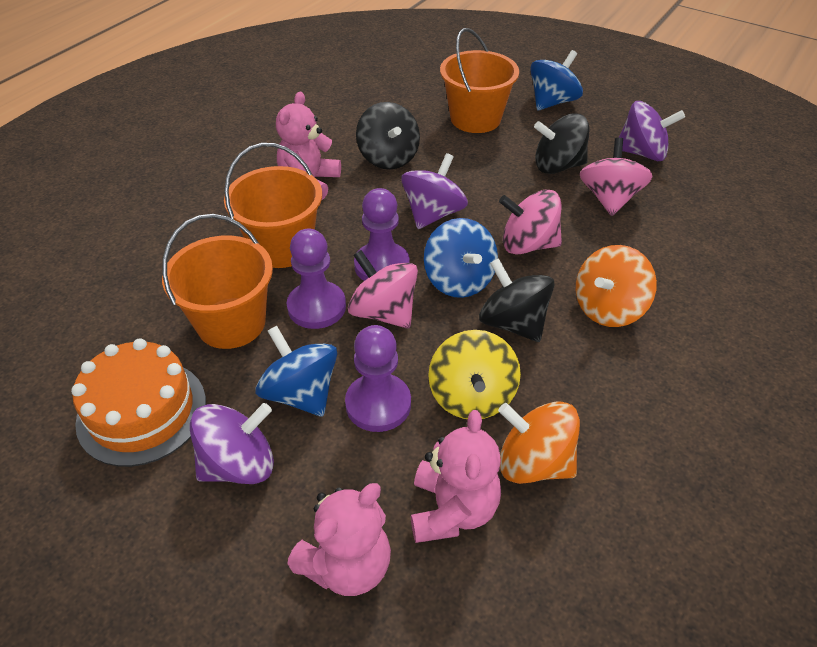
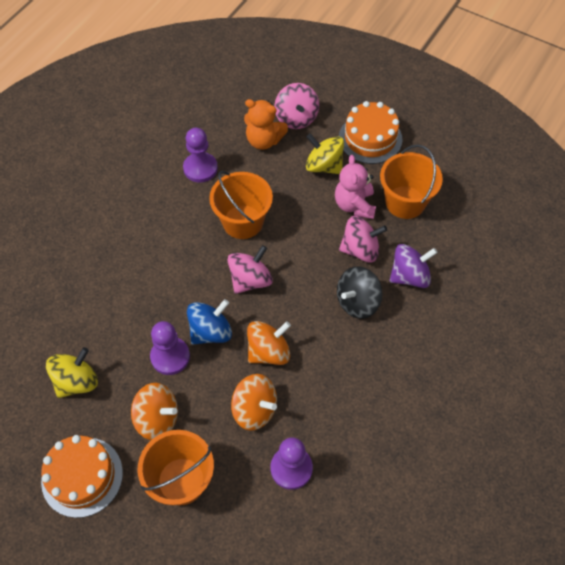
black spinning top: [356,102,420,170] [479,258,555,342] [534,113,590,174] = 3 -> [337,266,383,319] = 1
blue spinning top: [255,326,337,417] [424,218,498,298] [530,50,583,110] = 3 -> [187,299,232,345] = 1
orange cake: [71,338,206,467] = 1 -> [41,435,123,518] [339,101,403,164] = 2
orange spinning top: [498,402,580,484] [576,245,657,327] = 2 -> [131,383,178,440] [231,374,277,431] [247,321,291,365] = 3
orange teddy bear: none = 0 -> [244,99,288,150] = 1
pink teddy bear: [276,92,341,200] [287,483,391,596] [411,410,501,543] = 3 -> [335,155,376,219] = 1
purple spinning top: [190,403,274,484] [401,153,468,229] [619,101,685,161] = 3 -> [390,244,438,288] = 1
yellow spinning top: [428,330,521,419] = 1 -> [46,347,98,398] [306,133,344,174] = 2

